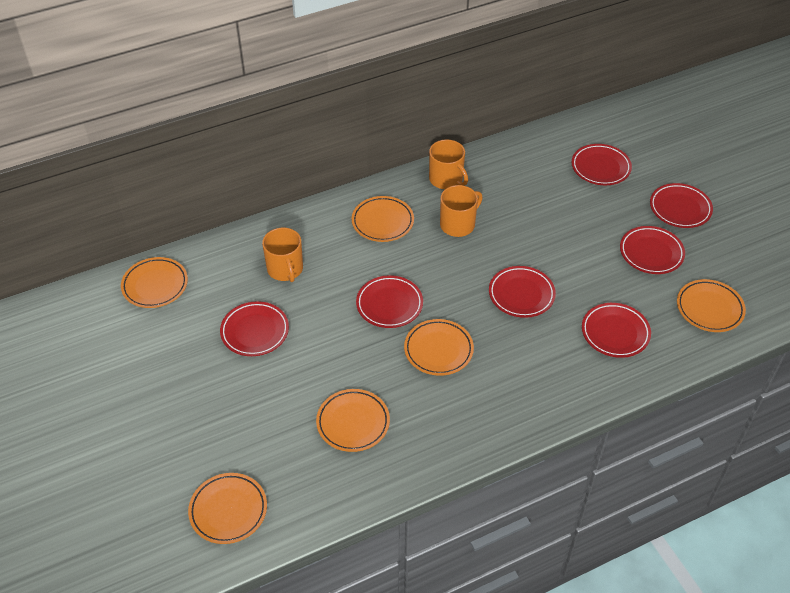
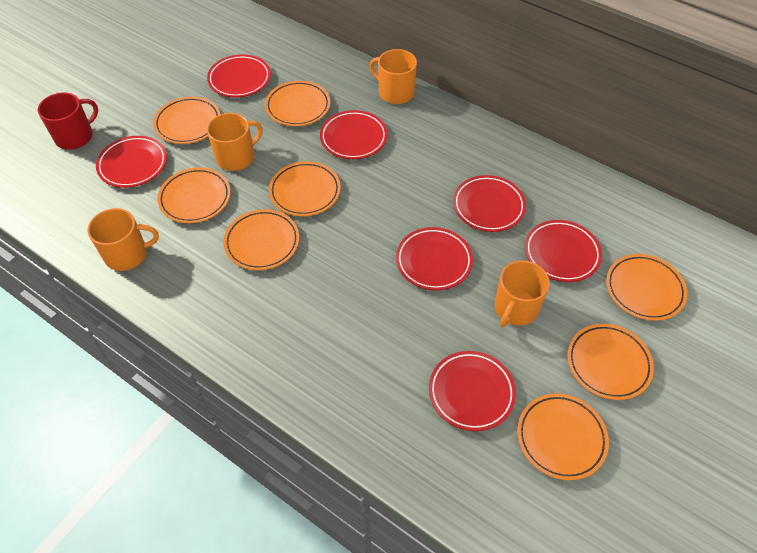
orange mug: [262,228,303,282] [429,140,468,189] [440,185,483,237] = 3 -> [87,208,159,271] [207,113,263,171] [369,49,417,104] [495,261,550,327] = 4
orange plate: [121,257,188,308] [188,473,267,544] [316,389,390,452] [352,196,414,242] [404,319,474,376] [677,279,746,332] = 6 -> [153,97,220,144] [157,168,230,223] [223,209,299,270] [265,81,330,126] [269,161,341,216] [517,393,609,480] [567,324,654,400] [606,254,687,321] = 8
red mug: none = 0 -> [38,92,98,150] = 1

